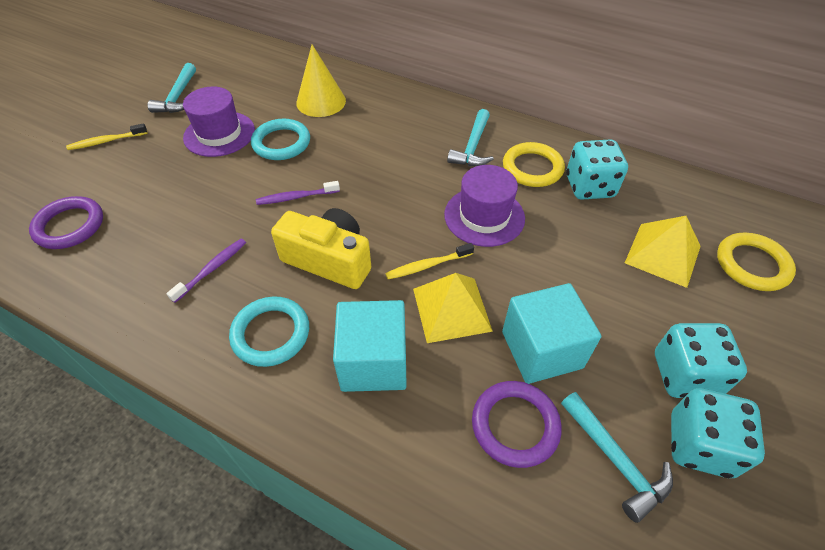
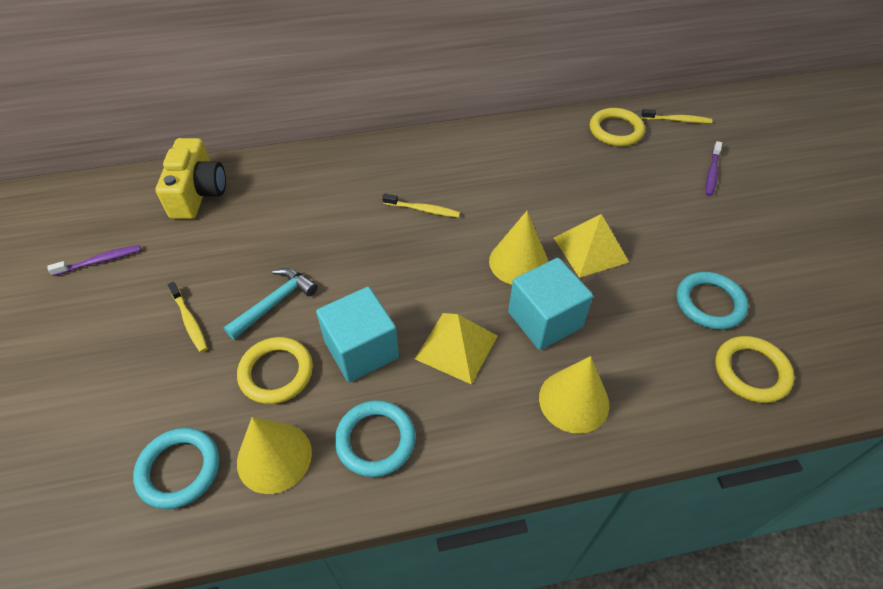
purple hat: [183,87,255,157] [444,165,525,247] = 2 -> none = 0
purple ring: [29,196,103,249] [472,381,561,468] = 2 -> none = 0
turquoise dice: [566,139,628,200] [655,323,747,398] [671,388,765,478] = 3 -> none = 0
turquoise hammer: [148,63,196,113] [447,109,494,166] [561,392,673,523] = 3 -> [224,268,318,340] = 1
turquoise ring: [229,296,309,367] [251,119,310,160] = 2 -> [133,428,219,509] [335,400,416,477] [676,272,748,330] = 3
yellow cone: [296,45,346,117] = 1 -> [237,417,312,494] [489,211,548,285] [539,356,609,434] = 3
yellow ring: [503,142,565,187] [717,232,796,291] = 2 -> [237,337,313,404] [590,108,645,146] [715,336,794,403] = 3
yellow toothbrush: [66,123,148,150] [385,243,474,279] = 2 -> [168,282,208,353] [382,194,460,218] [641,109,712,123] = 3

